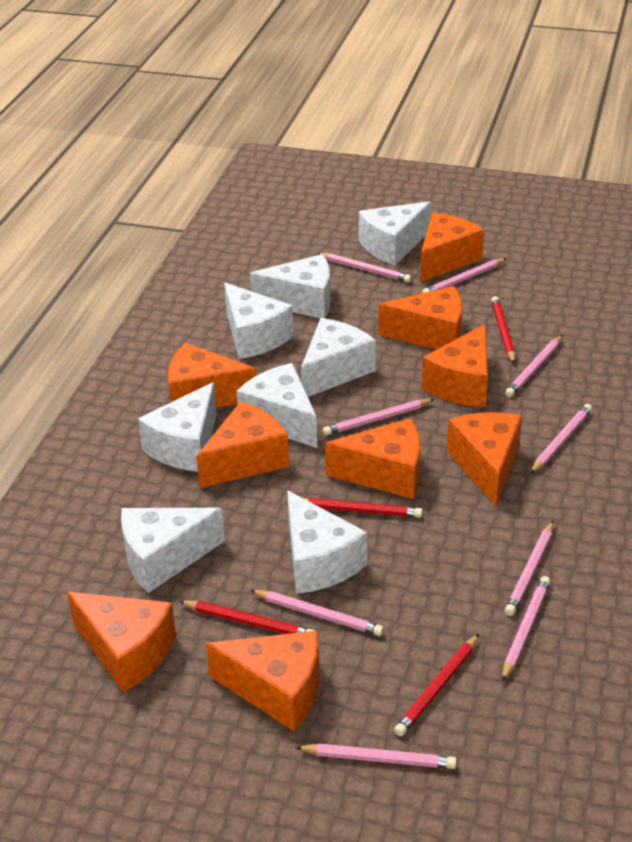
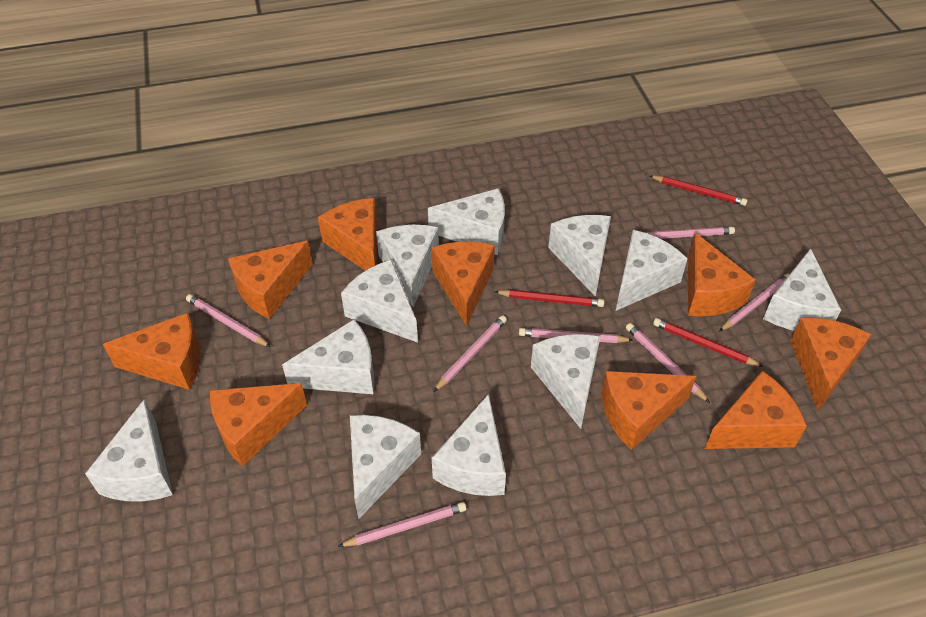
pink pencil: [250,590,384,636] [295,743,456,769] [317,253,412,282] [323,399,435,436] [422,258,507,293] [502,576,550,682] [505,335,562,397] [505,521,553,616] [530,404,592,474] = 9 -> [186,294,271,347] [338,502,466,547] [433,315,507,392] [519,328,633,343] [626,323,710,403] [645,227,735,239] [719,274,790,332] = 7
red pencil: [179,600,314,634] [303,498,423,518] [394,634,479,736] [491,296,515,364] = 4 -> [495,289,605,307] [650,176,748,206] [653,318,764,367] = 3
white cheese: [121,508,225,593] [138,382,217,471] [224,283,294,359] [236,363,317,448] [250,254,330,318] [287,490,367,594] [301,318,376,397] [359,201,431,265] = 8 -> [85,399,173,501] [282,319,375,394] [341,260,418,343] [350,415,421,519] [376,225,439,307] [428,188,505,255] [432,394,506,496] [531,334,600,429] [548,215,611,297] [616,230,688,311] [763,248,841,331] = 11

